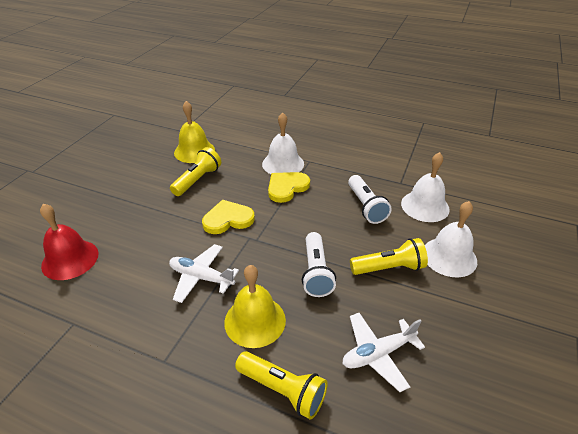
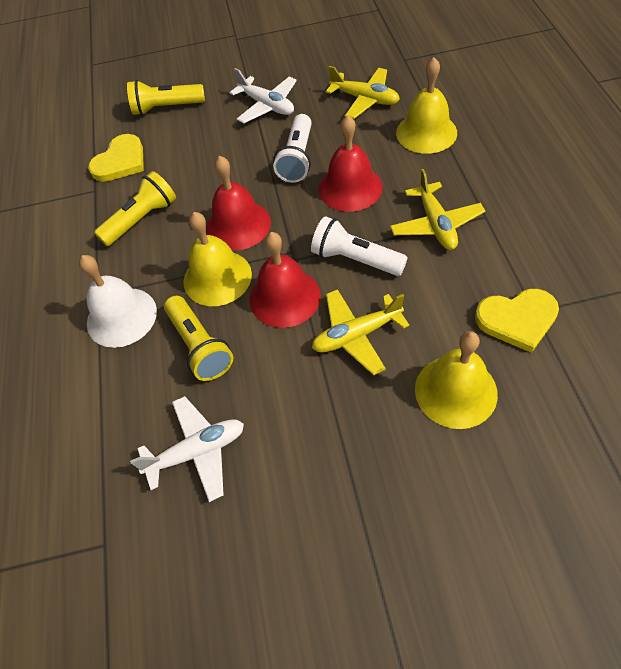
red bell: [40,204,98,280] = 1 -> [206,156,271,251] [250,232,321,328] [319,115,383,212] = 3
white bell: [262,112,304,174] [401,152,450,222] [425,201,477,277] = 3 -> [79,255,157,348] = 1
yellow bell: [174,101,215,163] [224,265,286,348] = 2 -> [183,212,252,306] [396,57,457,154] [415,331,498,429] = 3
yellow plane: none = 0 -> [312,289,409,375] [326,66,400,119] [390,169,485,250] = 3

